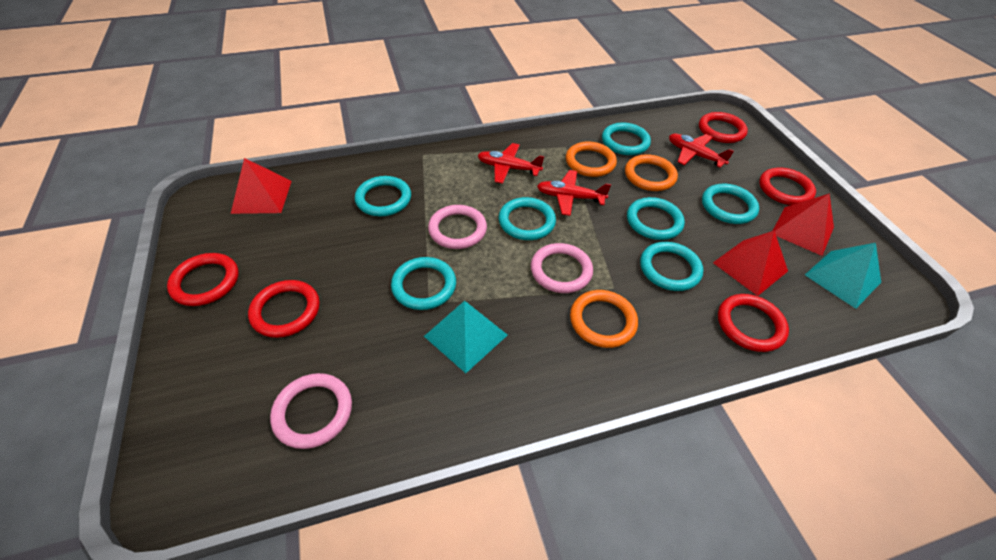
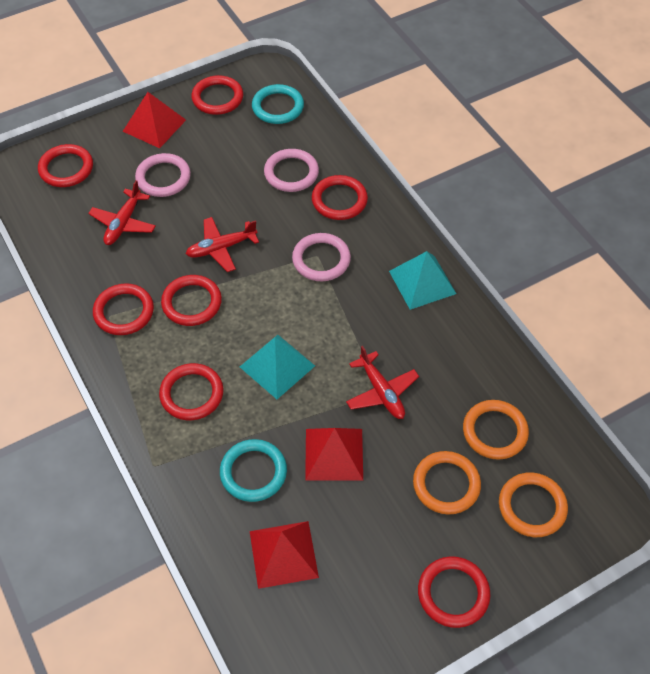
red ring: [167,253,238,306] [248,280,320,338] [699,112,748,143] [718,294,789,352] [759,167,816,205] = 5 -> [38,144,93,187] [93,283,154,335] [159,363,224,420] [161,275,222,326] [191,75,243,115] [312,175,368,220] [418,556,490,628] = 7
turquoise ring: [355,176,411,216] [391,257,456,310] [499,197,556,240] [602,123,651,155] [627,197,685,240] [640,242,703,291] [702,184,759,224] = 7 -> [220,439,287,502] [252,84,304,124] = 2

